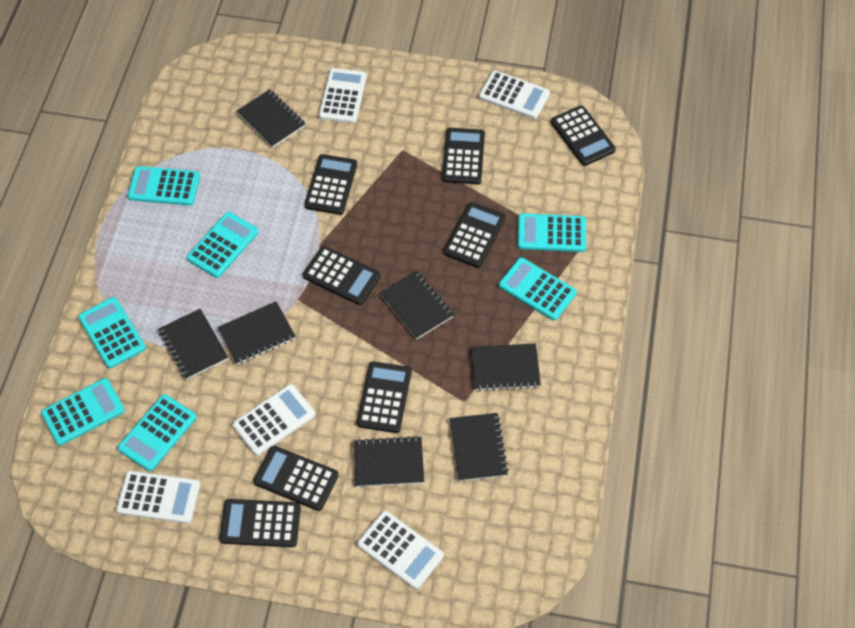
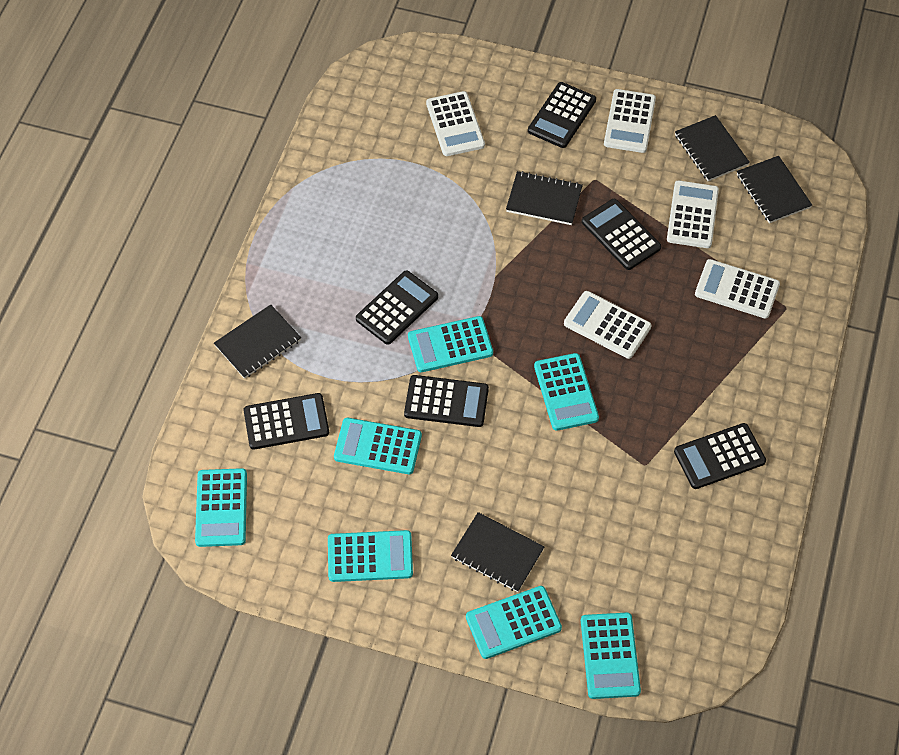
black calculator: [219,499,301,547] [253,446,339,511] [303,246,380,305] [305,154,357,215] [357,361,412,433] [442,128,485,184] [444,202,506,268] [551,105,616,166] = 8 -> [244,393,329,450] [356,270,438,345] [404,375,489,427] [528,82,596,148] [582,199,661,270] [674,423,766,489] = 6
black notebook: [158,309,228,380] [218,301,296,365] [237,89,306,148] [354,436,424,487] [380,271,454,340] [450,413,509,481] [471,343,541,391] = 7 -> [214,305,301,379] [451,512,544,592] [506,171,583,225] [675,115,750,181] [737,156,812,223] = 5

